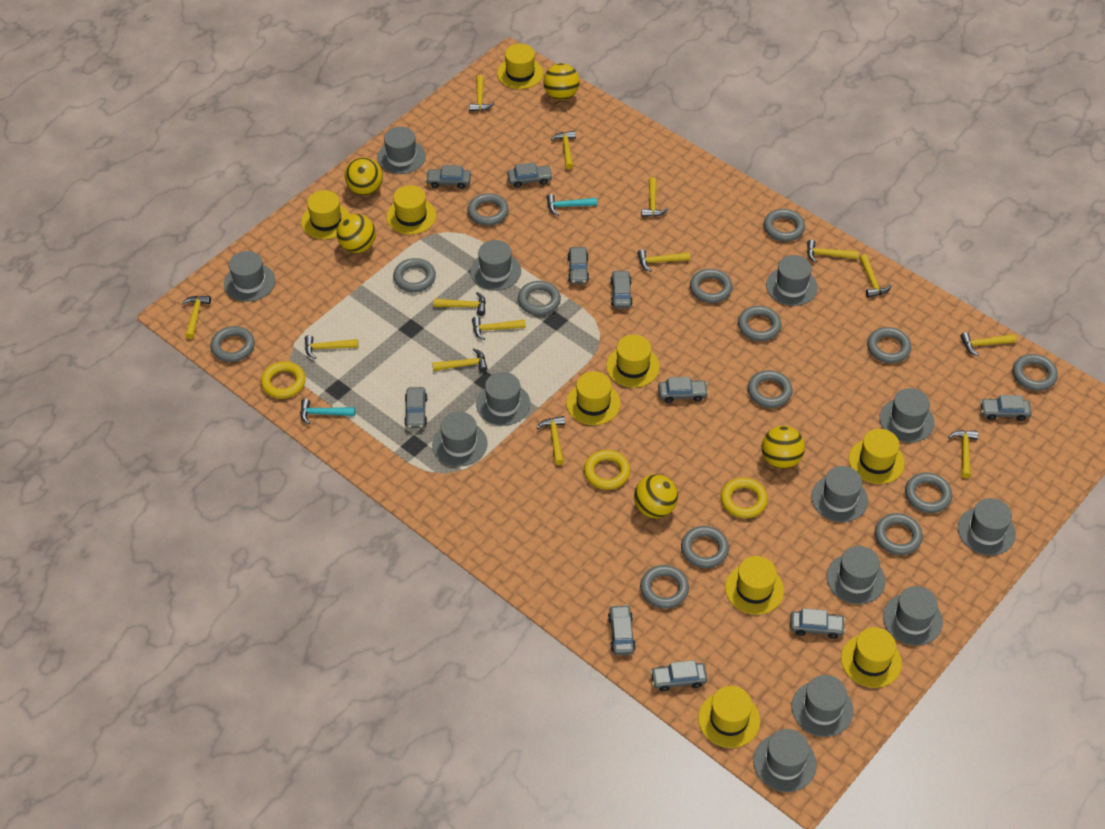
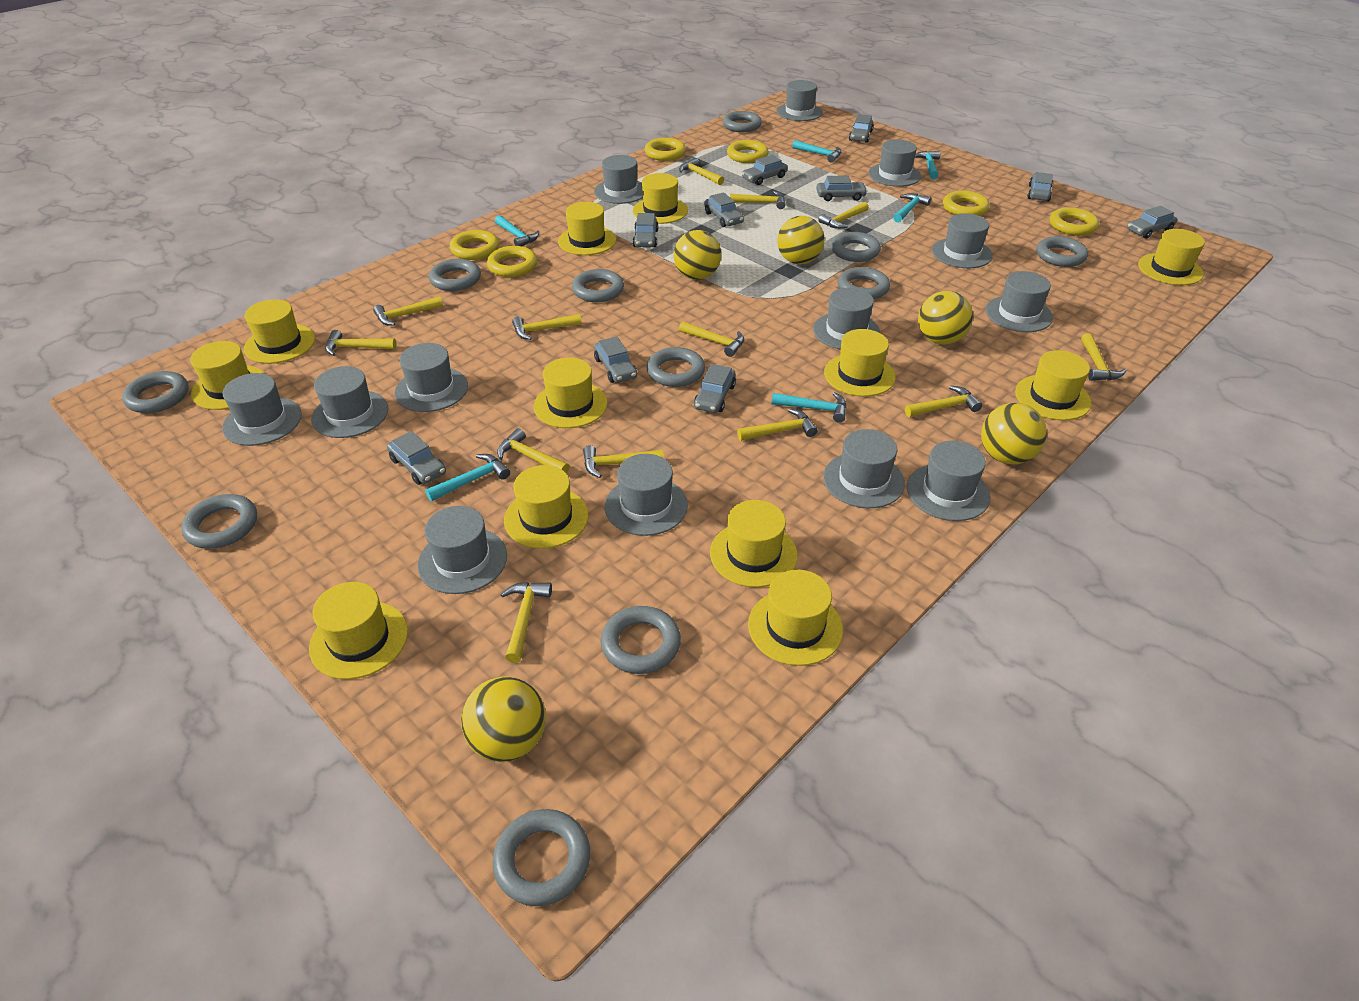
grey ring: [211,326,255,362] [393,258,436,292] [467,193,509,226] [518,281,561,315] [640,565,689,609] [681,526,729,568] [690,269,733,303] [738,306,781,341] [748,370,793,408] [764,209,805,241] [867,327,911,363] [875,513,923,555] [905,472,952,513] [1013,354,1058,391] = 14 -> [122,371,189,413] [181,494,257,549] [429,259,481,291] [492,809,590,906] [572,269,624,302] [601,606,681,674] [646,347,705,387] [723,111,762,132] [831,232,881,262] [838,267,890,299] [1036,236,1088,267] = 11
turquoise hammer: [300,399,355,425] [547,194,597,215] = 2 -> [425,454,510,501] [495,215,539,246] [772,392,846,423] [792,140,841,162] [893,193,931,223] [915,151,940,179] = 6
yellow hammer: [182,296,211,339] [305,335,358,359] [432,348,488,372] [434,292,486,316] [469,75,494,111] [472,317,526,340] [537,416,565,465] [551,131,576,169] [638,250,690,272] [641,177,668,217] [807,240,858,263] [860,254,892,298] [948,430,978,478] [960,332,1017,356] = 14 -> [325,330,396,356] [373,296,443,326] [497,428,569,474] [500,582,552,663] [512,314,582,340] [583,445,664,478] [679,158,724,185] [679,321,744,357] [730,191,785,209] [737,409,817,441] [818,202,869,229] [905,385,982,417] [1081,333,1126,381] = 13
yellow hat: [301,190,350,239] [386,185,436,235] [497,44,543,89] [566,371,621,425] [606,335,660,388] [698,686,760,748] [725,556,784,615] [841,627,902,688] [849,429,905,484] = 9 -> [190,341,265,410] [244,299,315,364] [309,582,408,679] [504,465,589,549] [534,357,608,428] [558,202,616,255] [633,173,688,224] [710,500,798,587] [748,570,843,666] [824,329,896,397] [1015,350,1091,420] [1138,229,1205,285] = 12
yellow ring: [261,361,306,399] [584,450,630,490] [721,478,768,518] = 3 -> [450,230,499,260] [487,246,537,277] [645,138,686,161] [727,140,769,163] [943,190,990,216] [1050,207,1099,236] = 6

